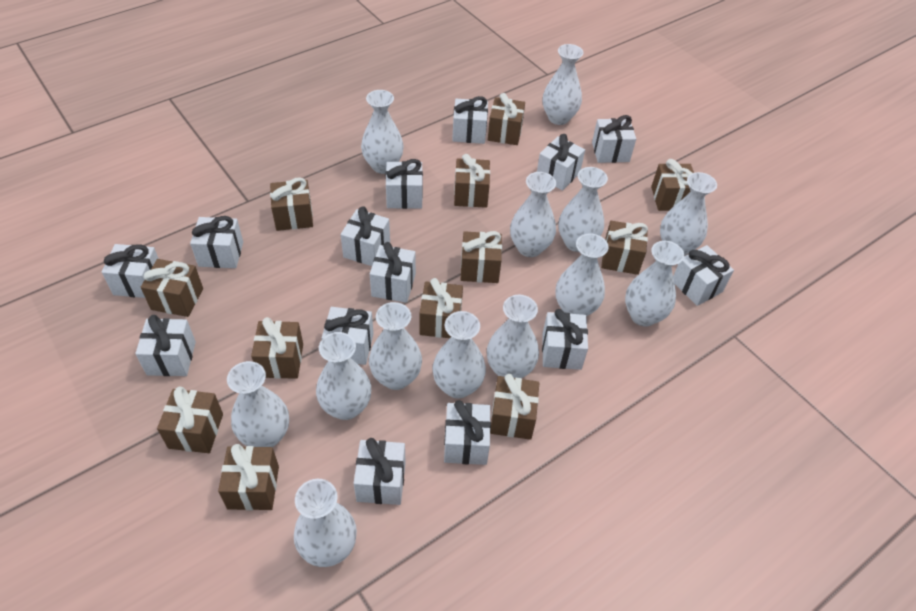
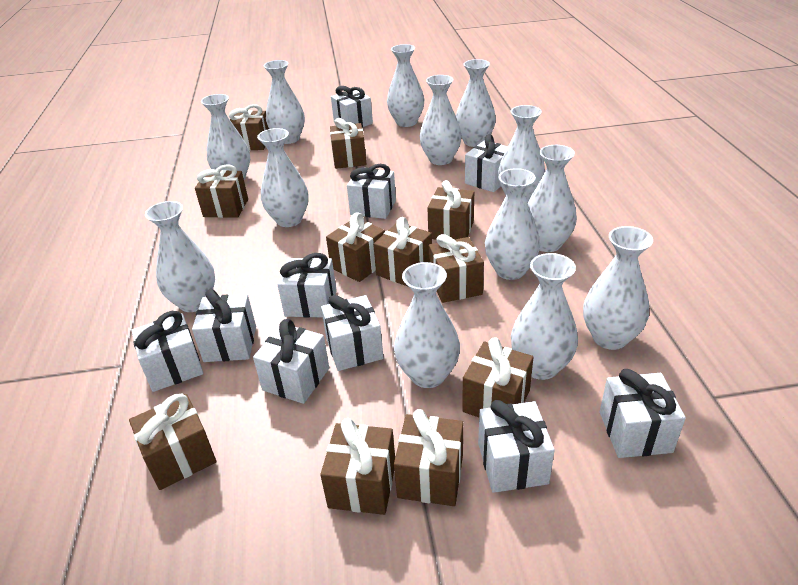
brown gift: [141,259,203,317] [157,386,223,453] [218,444,279,510] [251,317,303,379] [270,177,313,231] [419,278,463,338] [454,154,490,208] [460,231,502,283] [488,93,525,145] [490,374,539,440] [601,221,648,275] [651,159,694,211] = 12 -> [129,394,216,490] [195,164,248,218] [229,104,269,150] [320,418,395,515] [326,212,385,282] [330,118,367,169] [373,217,432,286] [394,409,463,506] [427,180,474,240] [429,234,484,303] [462,337,533,417] = 11
white gift: [102,244,159,298] [135,315,196,376] [190,216,243,268] [322,307,374,365] [341,206,390,266] [354,438,406,505] [370,242,416,303] [386,159,423,209] [444,400,491,465] [452,96,488,144] [537,134,585,190] [542,309,588,370] [592,115,636,163] [673,245,734,306] = 14 -> [132,311,203,392] [192,289,256,362] [253,319,329,404] [277,253,337,318] [321,295,384,371] [331,86,373,127] [347,164,396,219] [465,134,508,192] [478,400,555,493] [600,369,686,458] = 10

